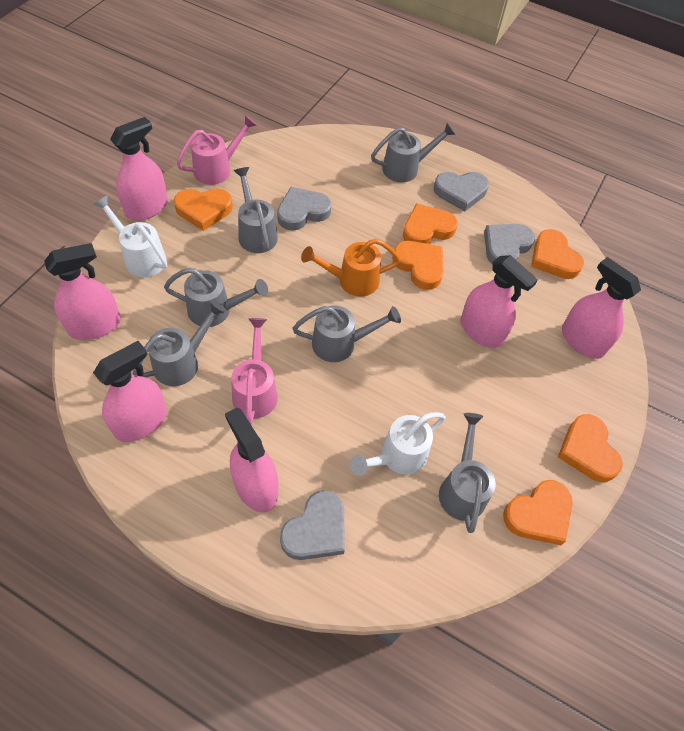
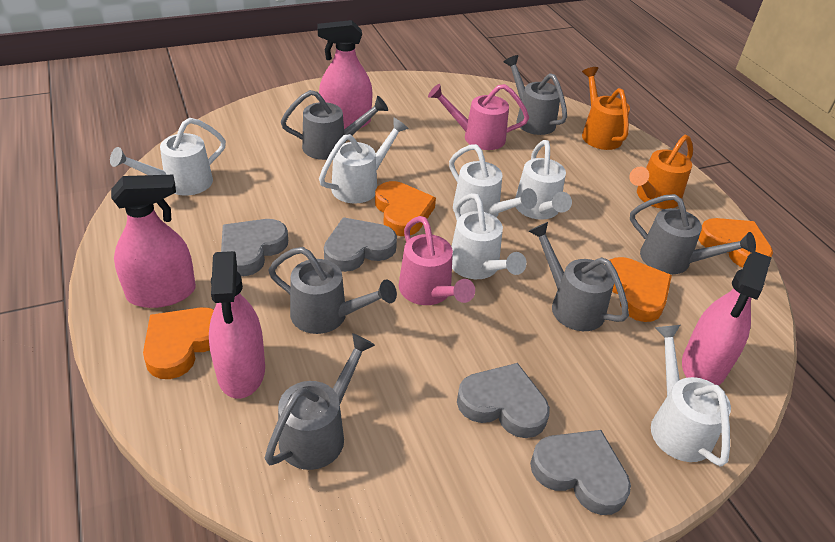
orange heart: [174,188,233,231] [392,241,444,290] [403,203,458,244] [503,480,573,545] [531,229,584,279] [558,414,623,482] = 6 -> [143,307,214,379] [375,181,436,236] [610,257,672,322] [698,218,773,268] = 4
orange watering can: [301,239,401,297] = 1 -> [582,67,630,150] [629,135,693,209] = 2
pink spray bottle: [44,243,121,340] [93,341,167,442] [110,117,168,221] [225,407,278,512] [461,255,538,348] [562,257,641,359] = 6 -> [111,175,196,308] [209,251,265,399] [317,20,373,129] [682,252,772,386] = 4
white watering can: [93,196,167,277] [350,412,446,476] = 2 -> [110,118,226,196] [319,118,409,204] [449,144,537,217] [451,193,527,279] [515,140,572,220] [651,325,731,467] = 6

